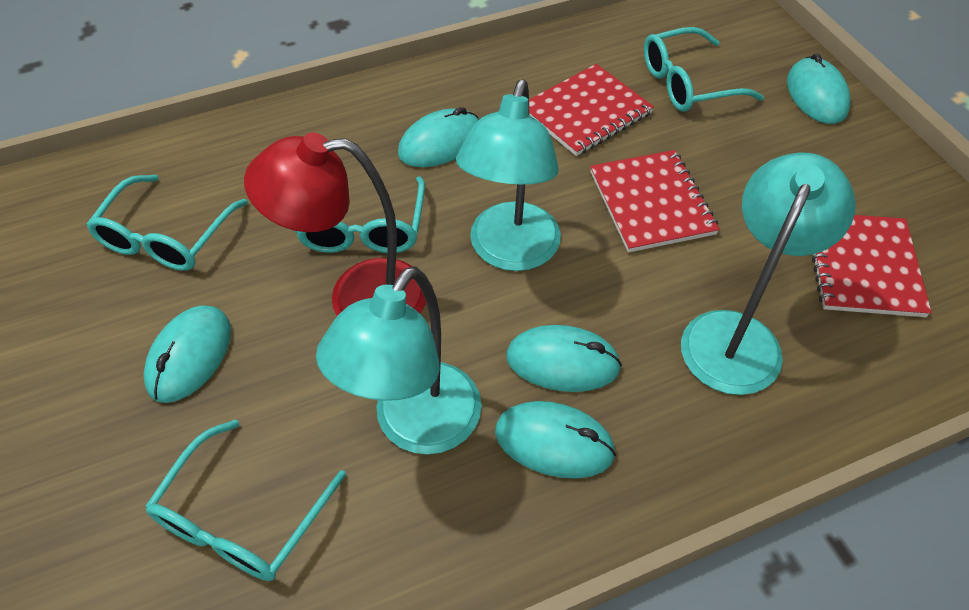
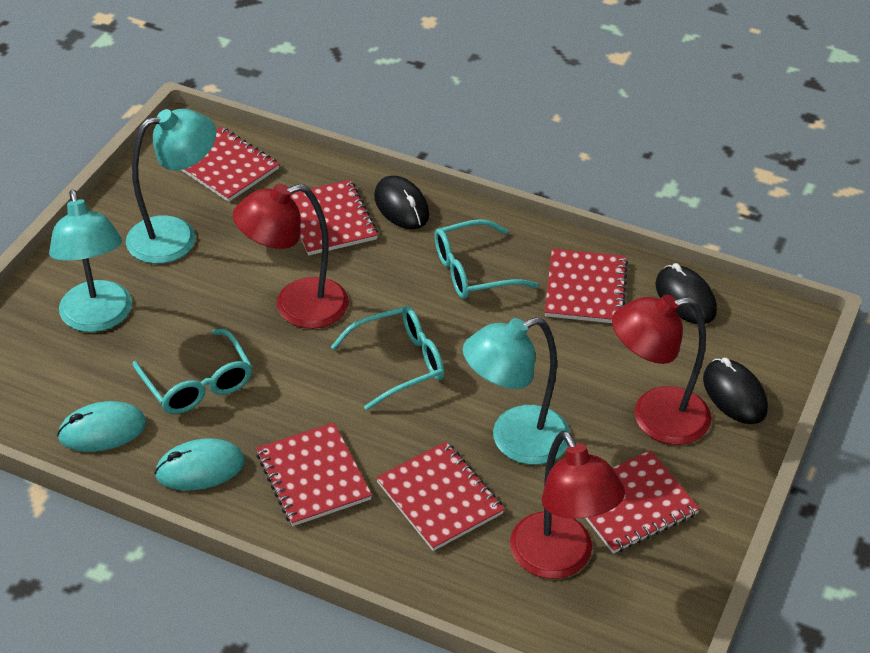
black mouse: none = 0 -> [374,176,429,229] [655,263,717,324] [703,358,768,424] = 3
red lamp: [244,132,426,316] = 1 -> [233,184,349,329] [510,431,625,579] [612,294,711,445] = 3
red notebook: [529,64,654,156] [590,150,720,253] [812,215,932,317] = 3 -> [181,127,280,202] [256,422,372,526] [290,180,378,256] [376,442,505,551] [545,249,628,323] [585,450,700,554] = 6
turquoise glasses: [86,175,248,271] [145,419,346,581] [295,176,425,253] [644,27,764,112] = 4 -> [132,329,252,414] [331,306,444,411] [434,219,539,299] = 3
turquoise mouse: [143,305,231,403] [398,107,479,167] [495,401,616,479] [506,325,622,392] [787,53,851,124] = 5 -> [57,401,147,452] [154,439,245,490] = 2

